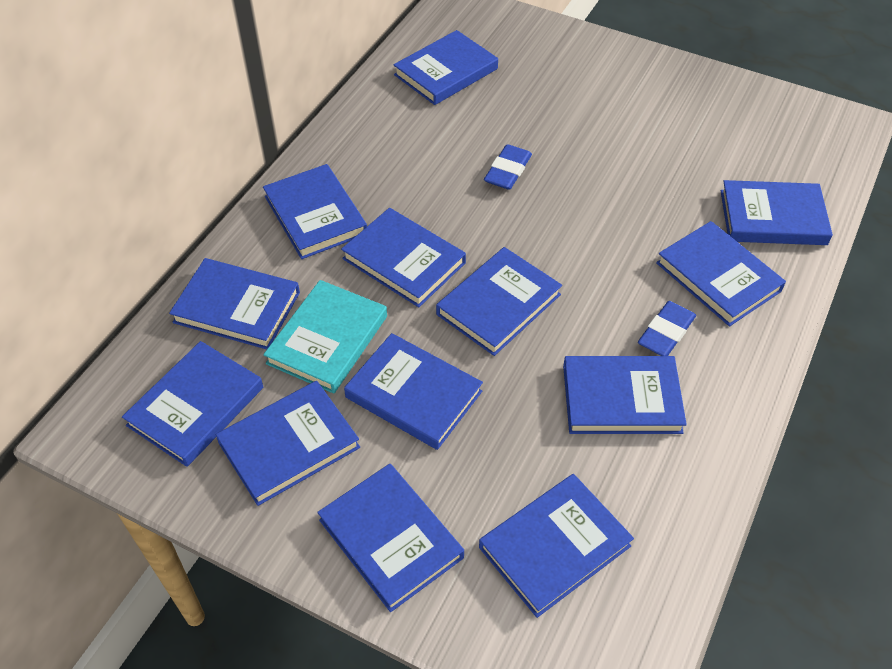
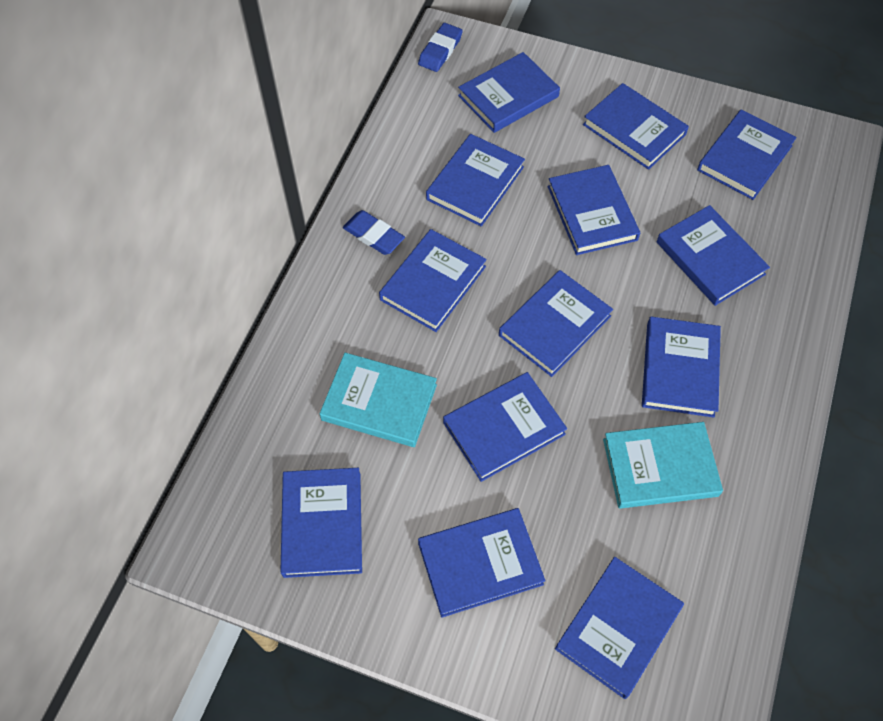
turquoise book: [263,280,387,394] = 1 -> [320,353,437,447] [603,422,723,509] = 2

